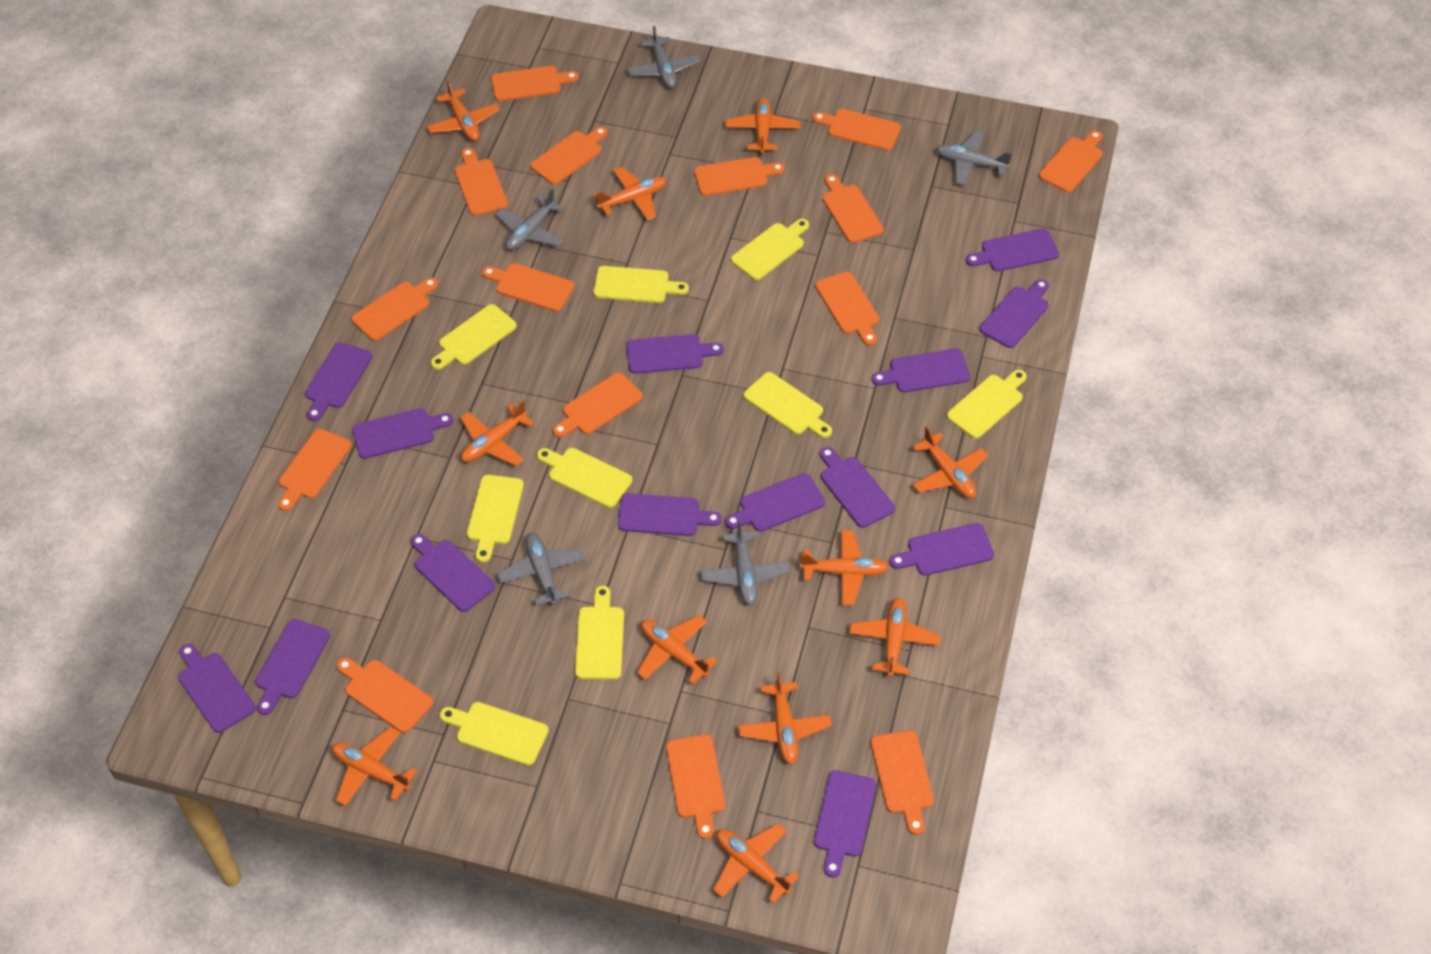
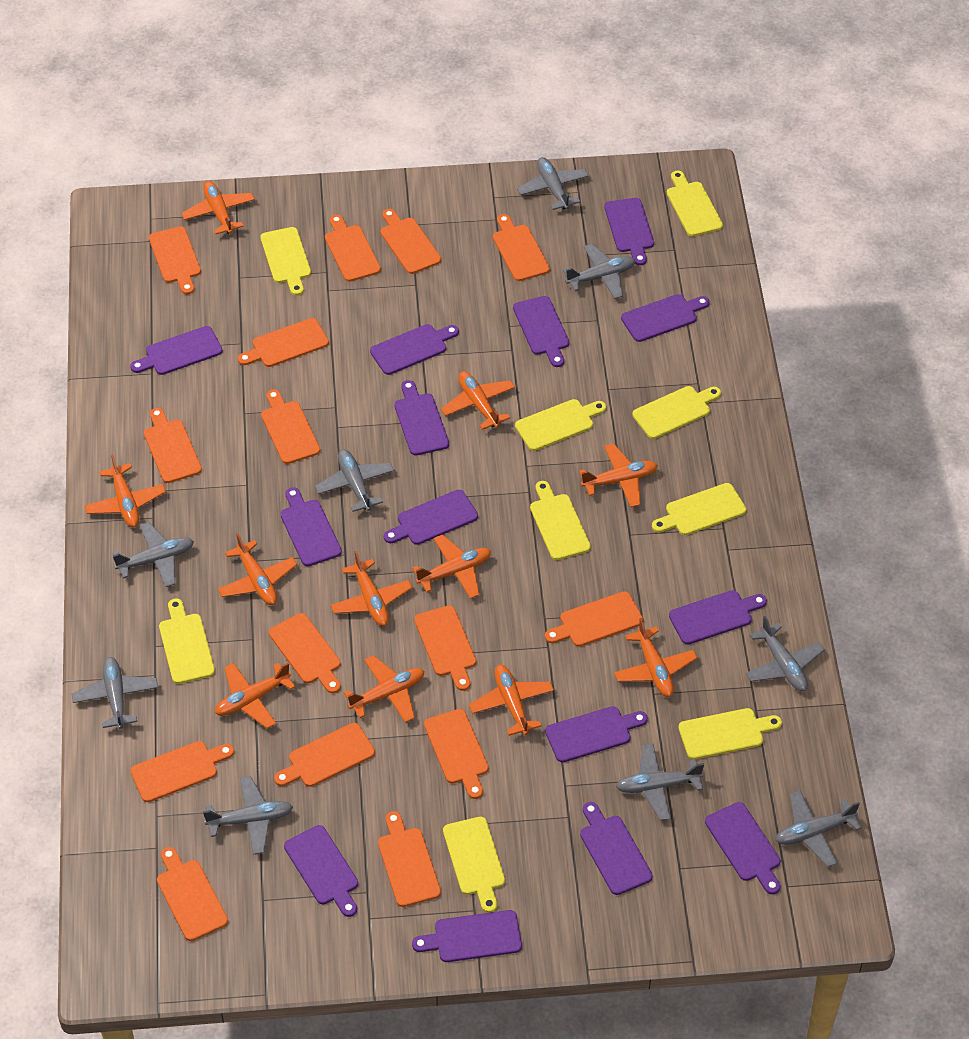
grey plane: [496,188,565,250] [498,533,585,606] [627,26,700,88] [701,520,790,605] [936,131,1012,185] = 5 -> [71,657,158,729] [113,522,194,587] [203,776,293,854] [315,449,394,512] [517,157,589,210] [563,244,636,299] [616,744,704,820] [745,616,825,691] [776,790,862,867] = 9

